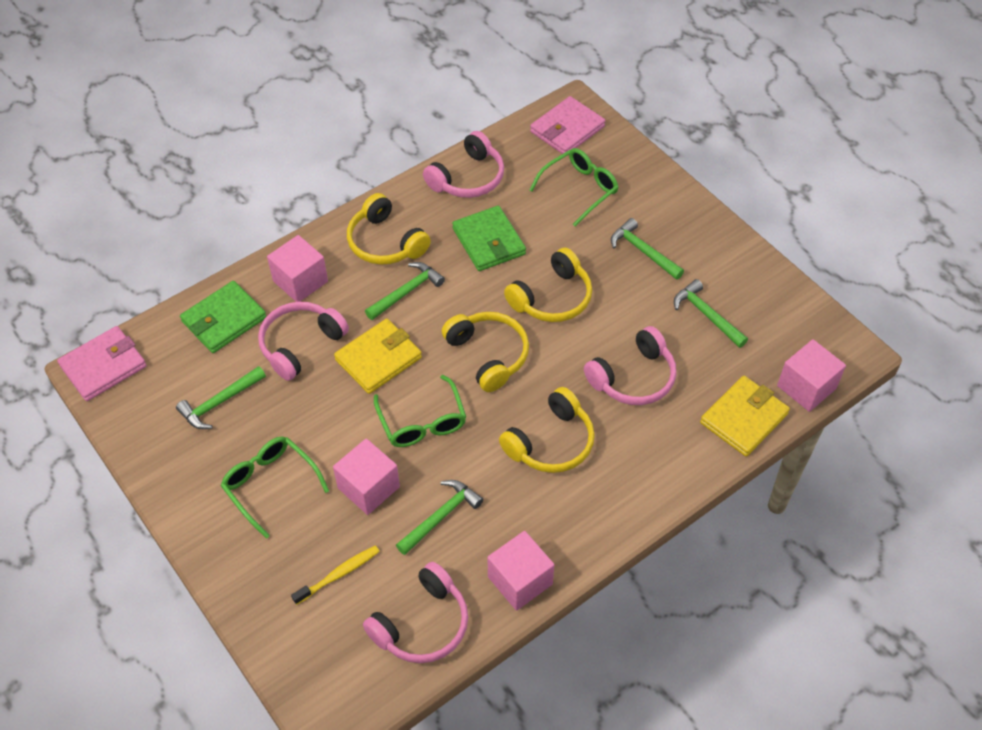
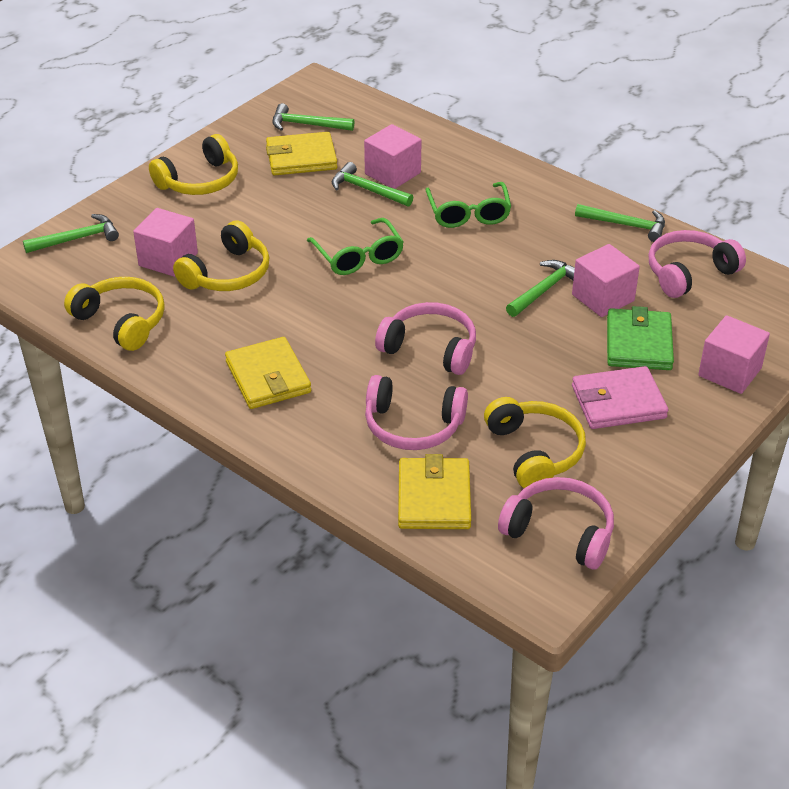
green glasses: [221,436,329,539] [374,375,466,447] [529,148,619,227] = 3 -> [307,218,404,275] [425,182,511,228] = 2
green wallet: [180,281,267,353] [452,206,526,271] = 2 -> [607,306,674,370] = 1
pink wallet: [57,326,146,401] [530,96,605,154] = 2 -> [572,366,668,429] = 1
yellow toothbrush: [291,545,380,605] = 1 -> none = 0
yellow wallet: [334,318,422,394] [700,376,790,457] = 2 -> [225,337,311,409] [266,132,338,175] [398,454,471,529] = 3

